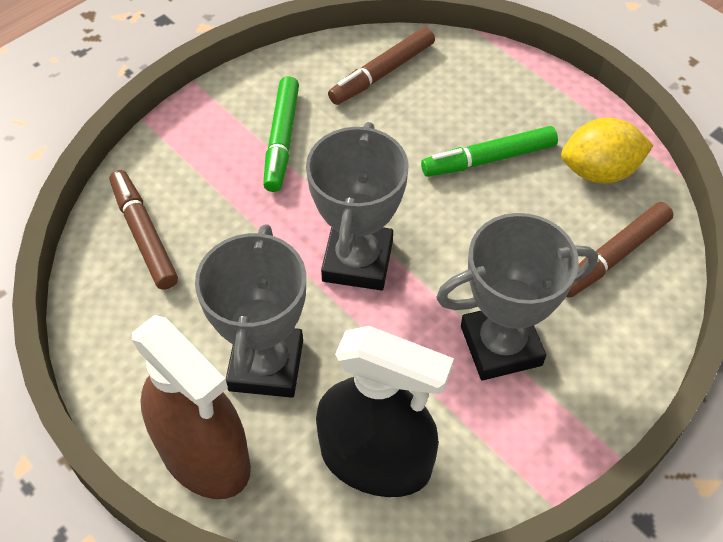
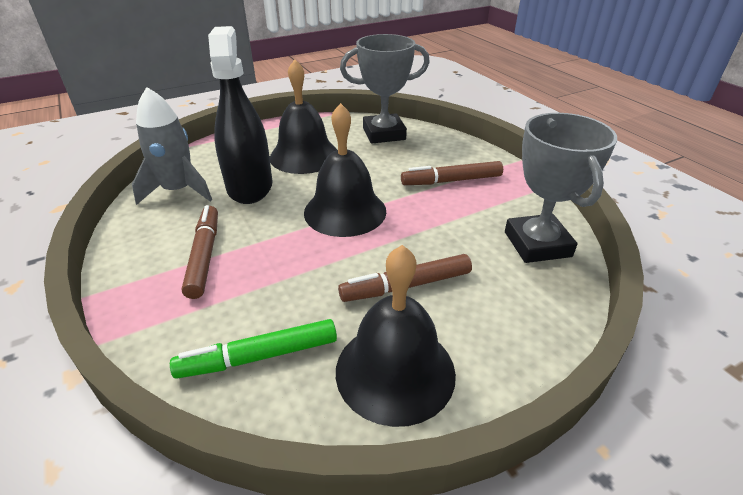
black bell: none = 0 -> [270,59,337,174] [304,103,386,237] [336,245,456,427] = 3
brown spray bottle: [132,315,251,499] = 1 -> none = 0
green marker: [263,76,299,192] [421,126,558,177] = 2 -> [170,319,337,379] = 1
grey rocket: none = 0 -> [132,87,212,205] = 1
grey trophy: [195,224,306,398] [306,122,409,290] [436,213,598,380] = 3 -> [340,34,430,144] [505,113,617,263] = 2
yellow lemon: [561,117,654,184] = 1 -> none = 0

